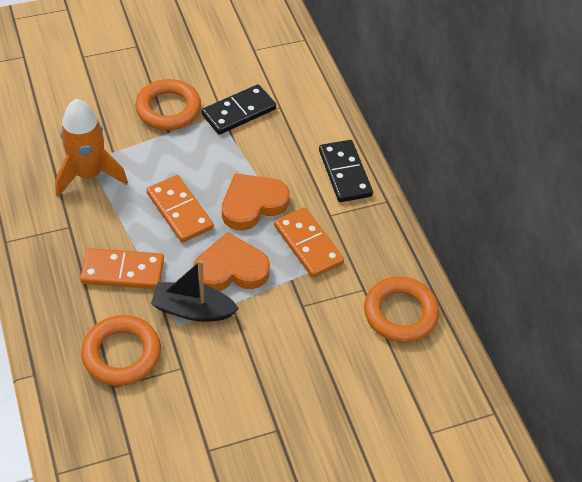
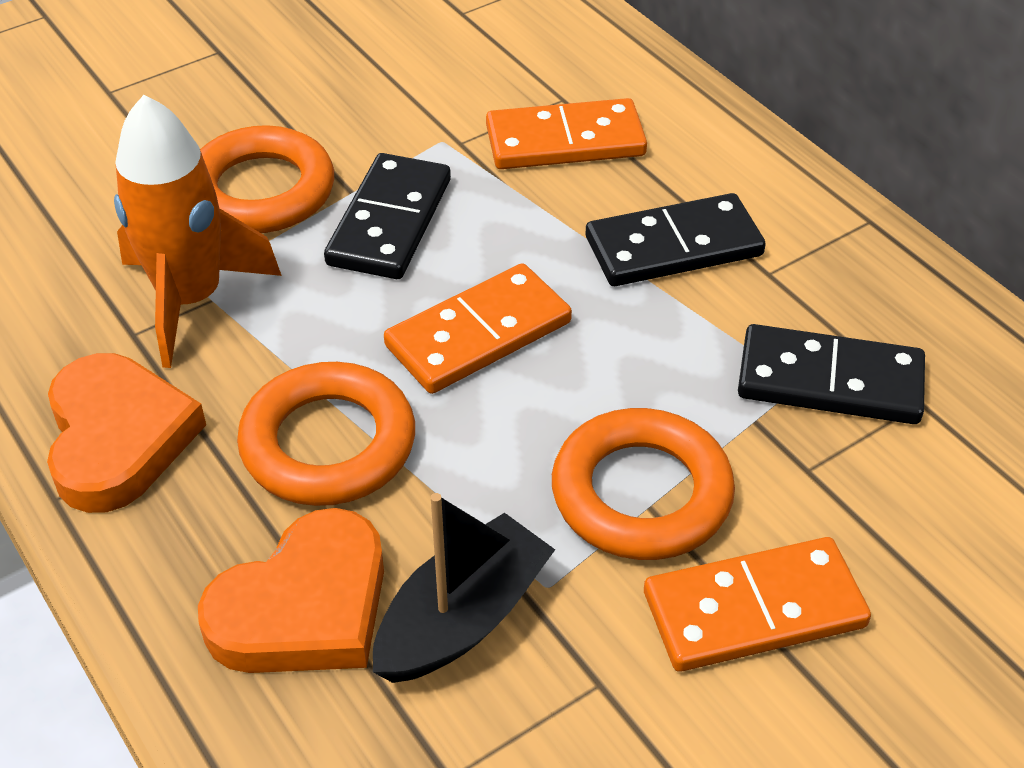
black domino: [202,84,276,135] [319,140,373,202] = 2 -> [324,153,451,279] [586,193,766,286] [738,324,925,424] = 3

